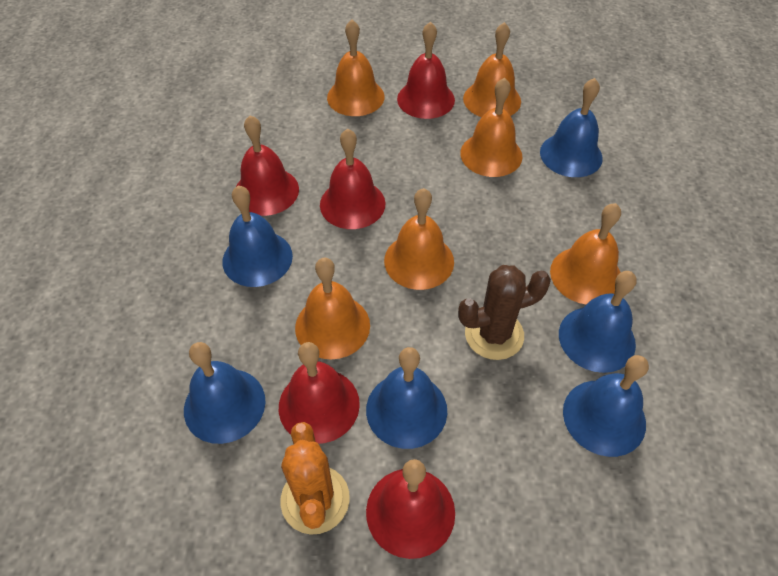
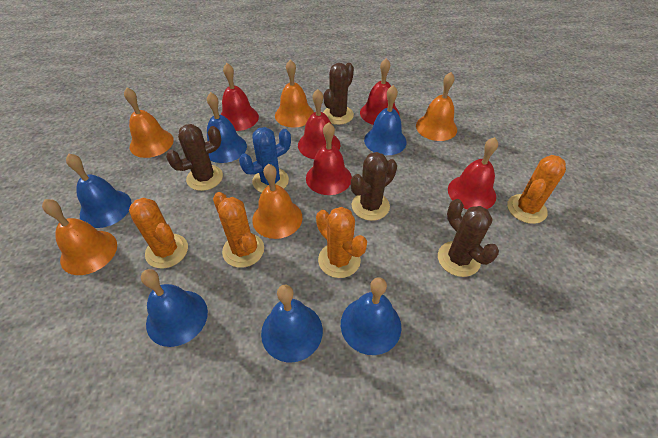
blue cactus: none = 0 -> [239,127,291,193] = 1
brown cactus: [458,265,551,360] = 1 -> [166,124,223,191] [323,63,354,125] [351,152,397,221] [438,199,499,277] = 4
orange bell: [295,257,370,359] [327,20,385,116] [384,188,454,290] [460,78,522,177] [463,22,521,117] [550,203,621,304] = 6 -> [42,199,117,275] [124,87,174,158] [252,164,303,239] [275,60,314,128] [416,72,457,141] = 5
orange cactus: [280,422,350,535] = 1 -> [129,198,188,268] [213,192,264,268] [316,207,367,278] [507,155,566,224] = 4

